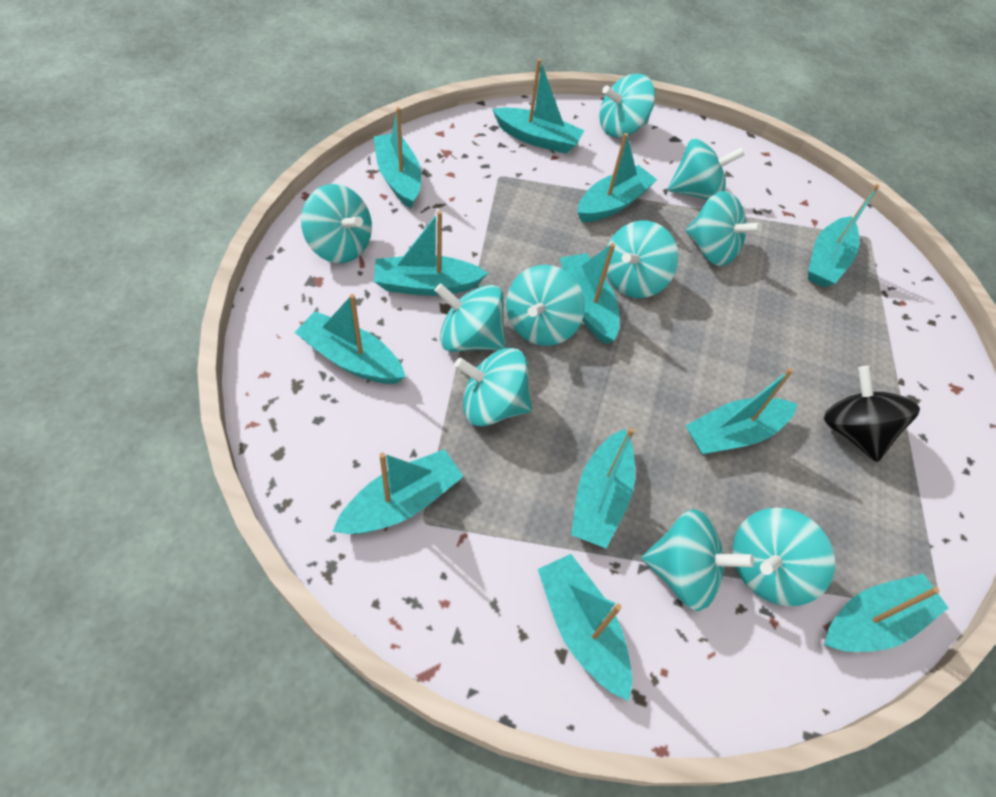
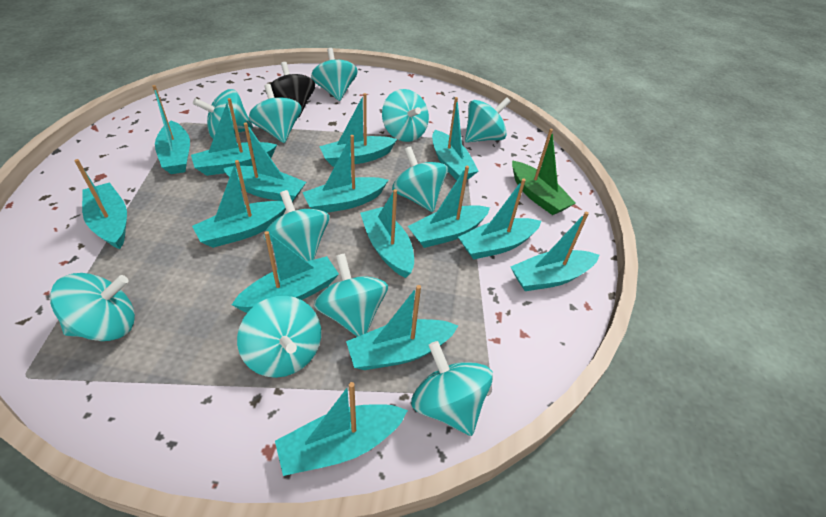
green boat: none = 0 -> [512,129,576,215] = 1
turquoise boat: [294,294,405,384] [333,449,464,534] [374,107,421,208] [374,211,488,296] [492,59,584,153] [538,554,632,701] [560,243,620,344] [571,428,635,549] [577,133,657,222] [685,368,797,455] [808,184,880,287] [824,574,948,652] = 12 -> [74,159,127,249] [152,85,190,174] [191,98,277,176] [192,160,286,248] [223,123,306,202] [231,231,339,313] [275,382,408,476] [302,135,388,213] [319,93,397,167] [346,285,458,370] [360,189,414,278] [408,166,490,248] [432,97,478,180] [458,179,541,260] [511,212,599,291] = 15
turquoise spinning top: [301,184,372,263] [434,283,505,352] [454,348,532,426] [506,265,585,346] [599,74,655,137] [606,221,678,298] [642,509,754,611] [668,138,744,200] [686,191,762,266] [733,507,835,606] = 10 -> [50,273,135,341] [193,89,253,139] [237,296,321,378] [249,84,301,143] [264,190,329,261] [311,48,358,101] [314,253,388,337] [382,89,429,142] [392,146,448,212] [411,341,493,436] [465,97,511,143] = 11

